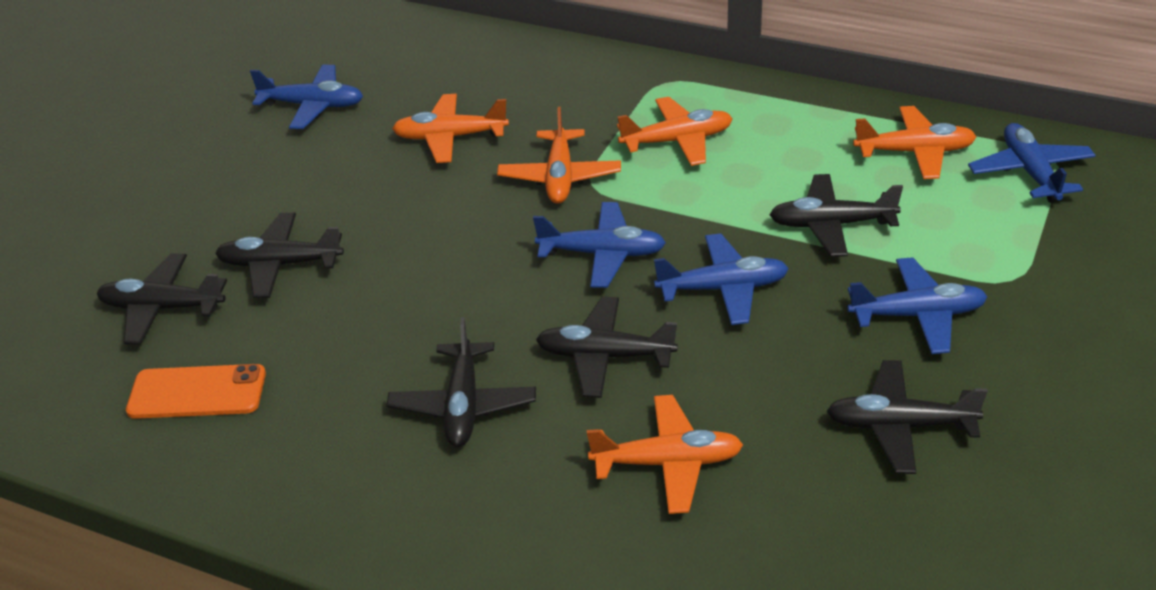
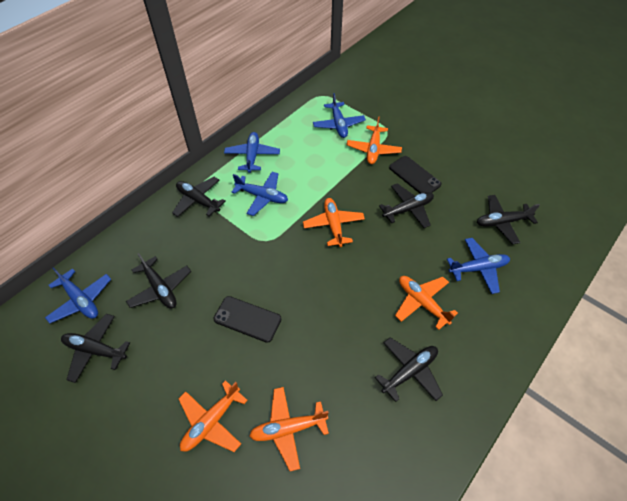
black phone: none = 0 -> [213,296,281,343] [389,156,442,194] = 2
orange phone: [126,364,266,419] = 1 -> none = 0

